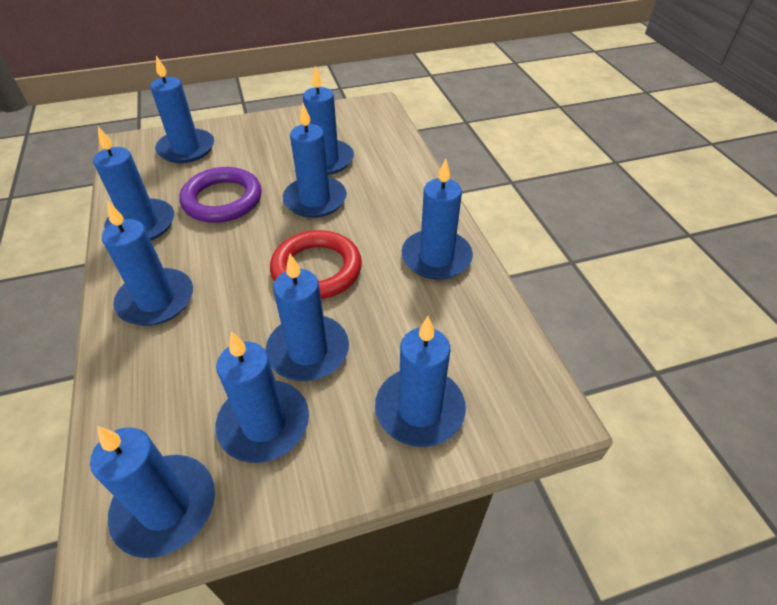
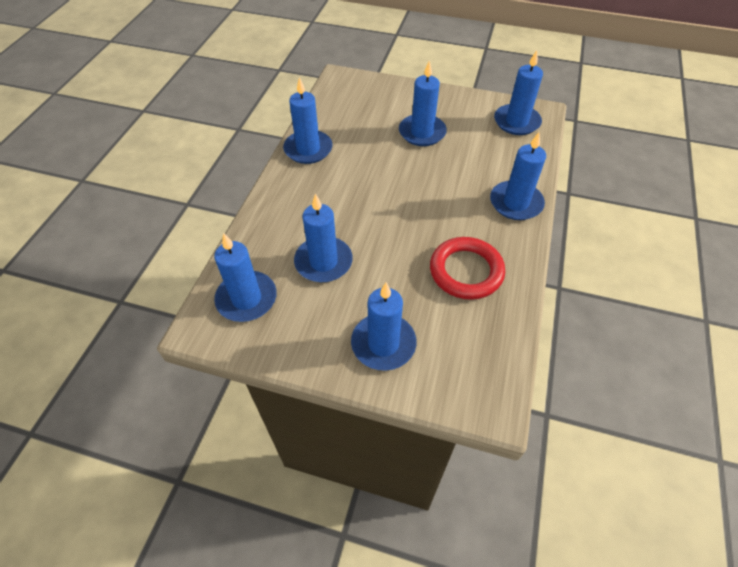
blue candle: [90,426,215,558] [93,127,174,241] [102,201,193,326] [150,55,214,163] [216,331,309,463] [266,254,349,381] [283,104,347,218] [303,66,354,175] [375,316,466,447] [401,159,473,280] = 10 -> [214,233,277,322] [283,77,332,164] [294,193,353,282] [351,282,416,371] [399,60,447,146] [490,132,546,220] [494,50,543,135] = 7
purple ring: [180,167,262,223] = 1 -> none = 0

